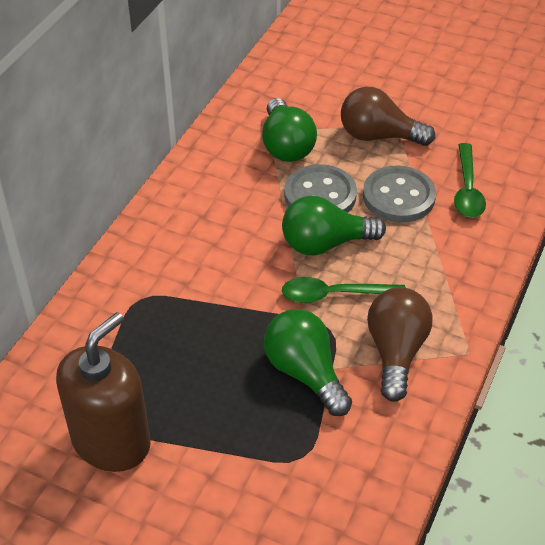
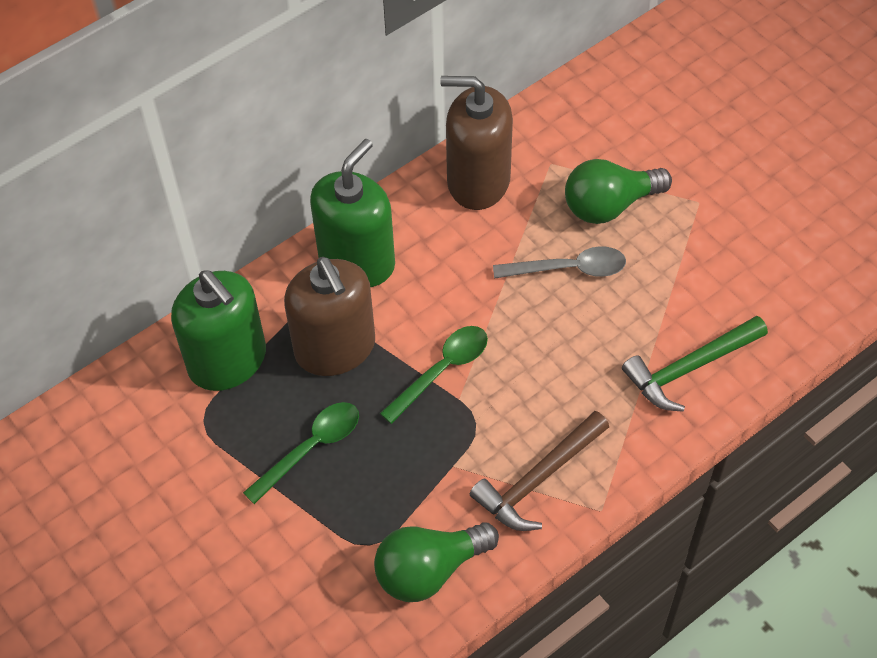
brown hammer: none = 0 -> [470,411,609,531] = 1
brown light bulb: [341,87,435,146] [367,287,432,402] = 2 -> none = 0
brown soap dispenser: [56,312,150,472] = 1 -> [284,257,375,376] [440,76,513,210] = 2
green hammer: none = 0 -> [622,316,768,412] = 1
green light bulb: [262,98,317,162] [264,309,352,416] [282,196,386,255] = 3 -> [374,522,499,602] [565,159,672,224] = 2
green soap dispenser: none = 0 -> [171,270,266,391] [310,139,395,287] = 2
grey button: [284,164,357,213] [363,165,436,223] = 2 -> none = 0
grey spoon: none = 0 -> [493,246,626,279] = 1

